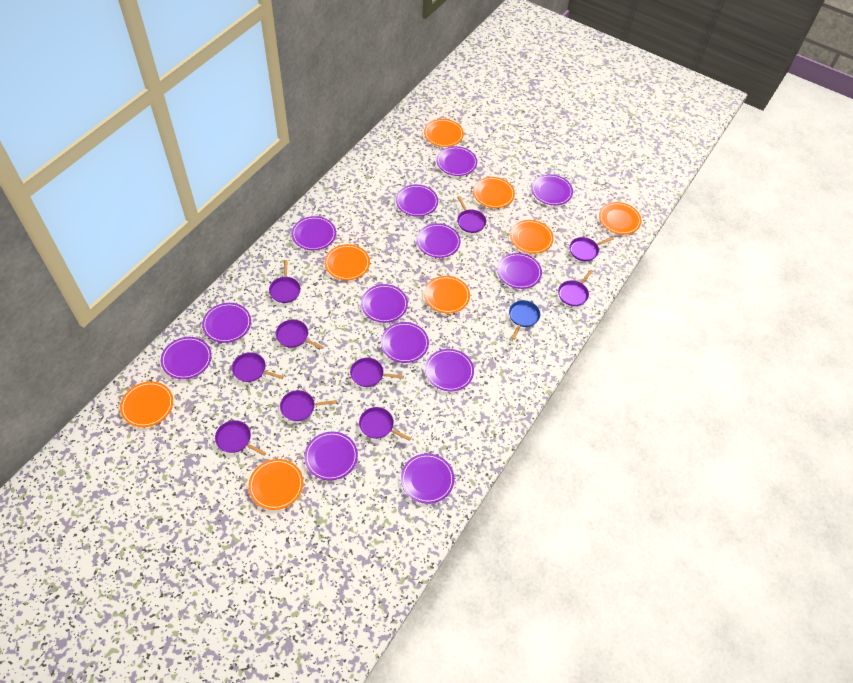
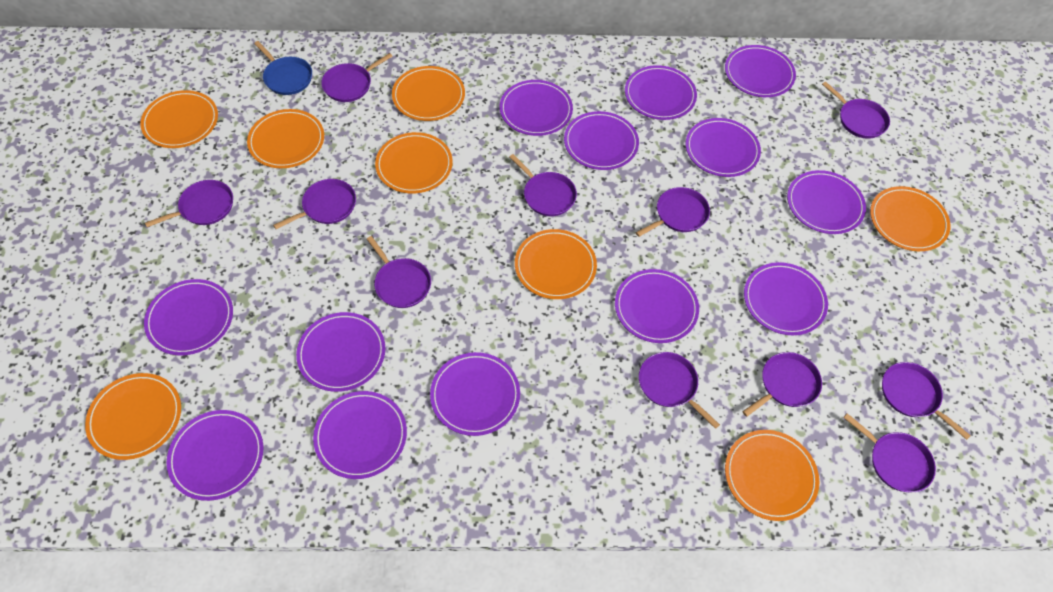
purple pan: [215,420,266,456] [232,352,284,382] [269,260,301,303] [276,320,324,349] [280,390,336,421] [350,358,404,387] [359,407,411,441] [457,196,486,233] [558,270,593,306] [570,237,614,261] = 10 -> [145,180,233,227] [273,179,356,229] [321,53,392,102] [367,236,431,308] [510,154,577,216] [636,187,710,237] [639,352,720,429] [742,352,822,417] [822,82,890,139] [843,413,936,492] [882,362,971,440] = 11

